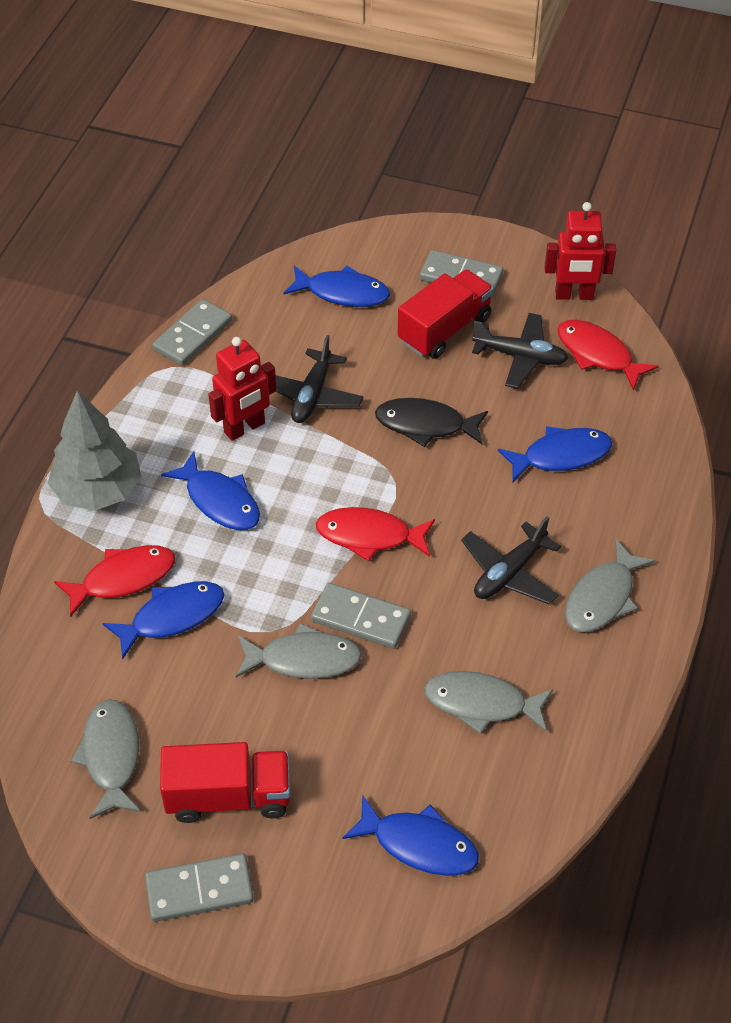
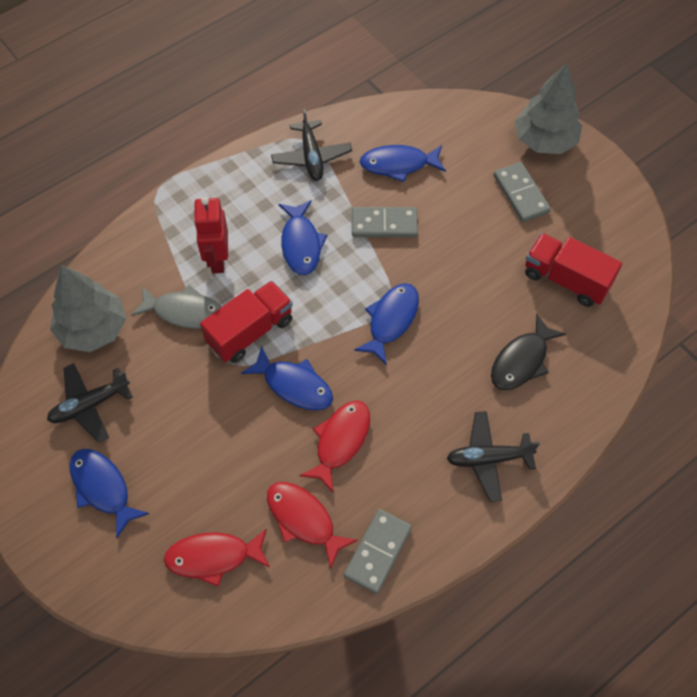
grey domino: [145,854,254,922] [152,299,232,366] [311,583,411,649] [420,250,503,297] = 4 -> [344,509,412,594] [352,207,418,237] [493,162,551,222] = 3
grey fish: [71,699,141,819] [236,623,362,679] [424,671,553,734] [565,539,655,632] = 4 -> [131,285,222,329] = 1
grey tree: [48,391,142,511] = 1 -> [50,265,126,352] [515,63,582,154] = 2
red robot: [208,337,276,441] [544,202,616,300] = 2 -> [193,197,228,273] = 1

